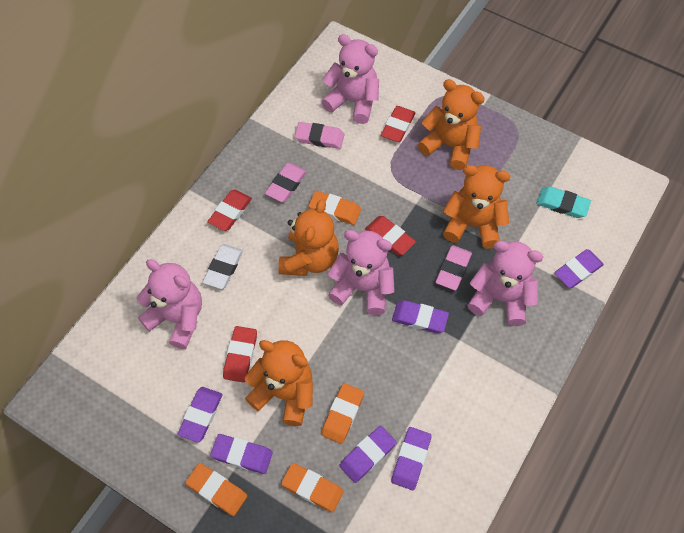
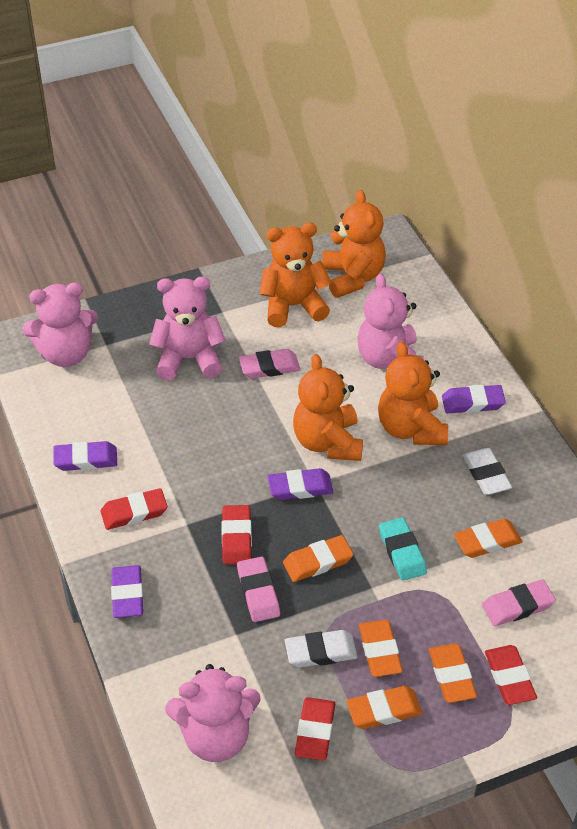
orange eraser: [185,463,247,516] [281,463,344,513] [308,191,361,225] [321,383,364,444] = 4 -> [283,535,353,582] [346,686,422,729] [359,620,403,677] [429,643,477,703] [454,519,522,558] = 5
purple eraser: [178,387,223,443] [210,434,273,474] [339,426,397,483] [391,427,432,490] [392,300,449,333] [554,249,604,288] = 6 -> [53,441,117,471] [111,565,143,618] [267,468,333,500] [442,385,506,413] = 4
white eraser: [203,244,243,289] = 1 -> [285,630,358,668] [463,448,512,495] = 2

